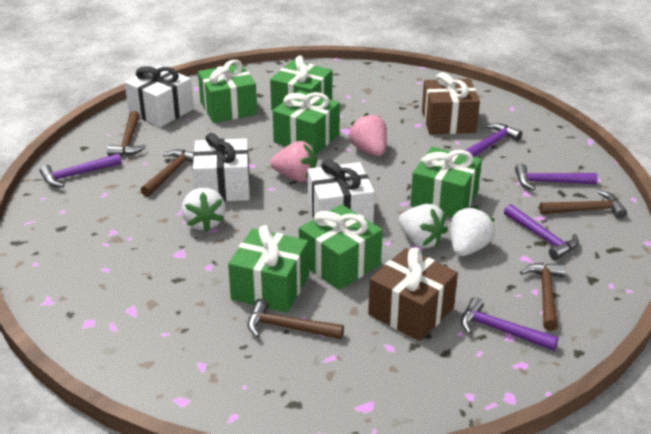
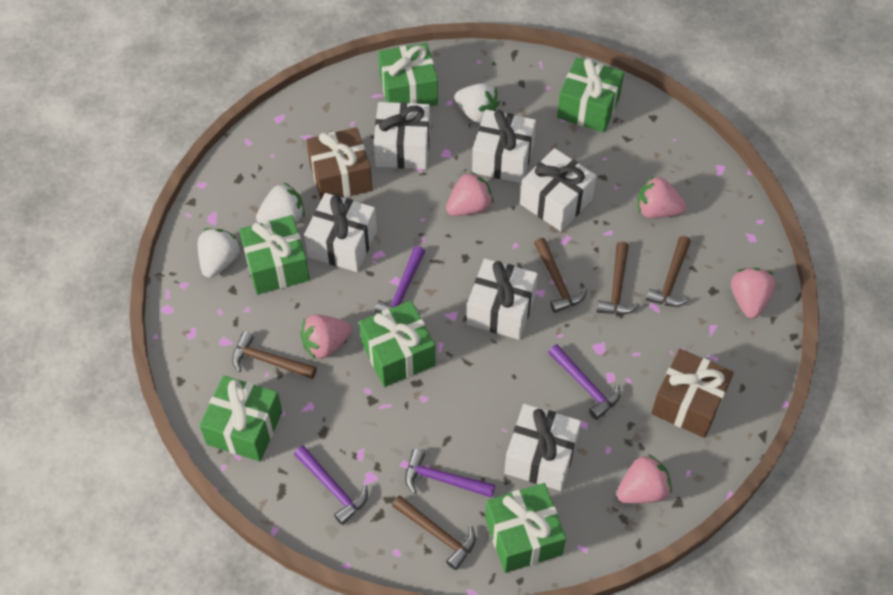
pink strawberry: [270,141,317,182] [348,113,387,156] = 2 -> [300,314,352,360] [446,171,494,216] [617,454,672,504] [638,175,686,218] [731,268,776,318] = 5
purple hammer: [39,153,122,187] [461,297,559,351] [465,123,522,157] [504,204,579,260] [515,163,598,191] = 5 -> [294,445,368,525] [375,246,425,313] [405,449,495,498] [548,344,621,420] = 4
white gift: [125,65,194,127] [193,133,250,202] [308,159,375,223] = 3 -> [304,193,377,272] [374,102,430,169] [467,258,538,340] [472,109,536,183] [504,404,581,491] [520,148,597,231] = 6

